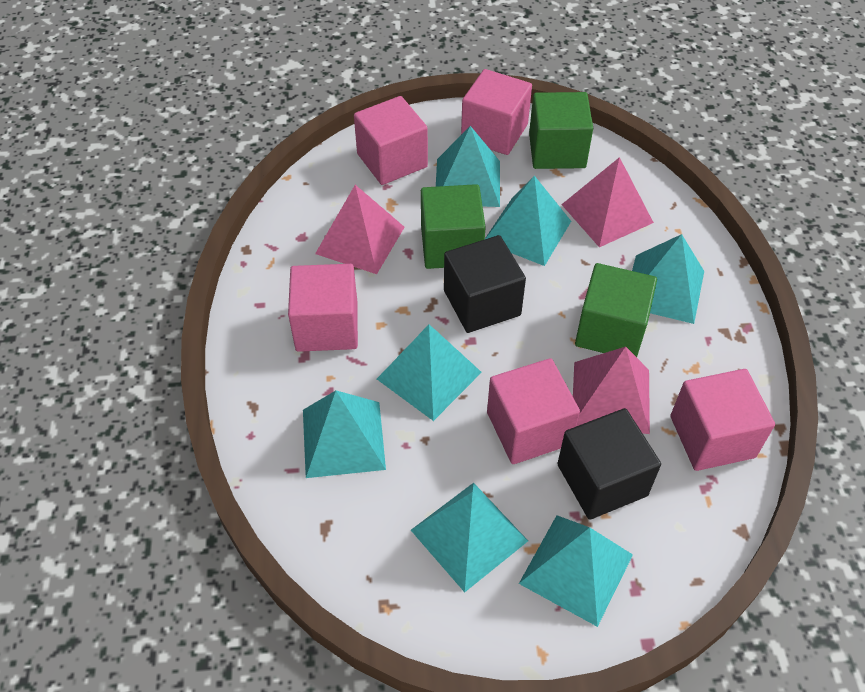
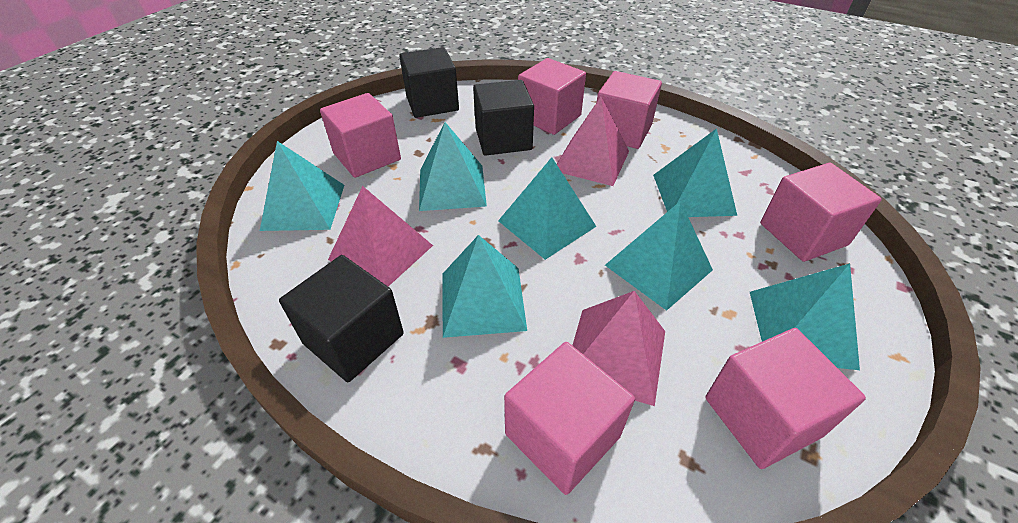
black cube: [444,235,526,333] [557,408,661,520] = 2 -> [279,255,404,382] [400,47,459,118] [473,80,534,156] = 3
green cube: [421,184,486,269] [529,92,593,169] [575,263,657,357] = 3 -> none = 0
pink cube: [288,264,358,352] [354,96,428,185] [461,69,532,155] [487,358,580,464] [670,369,775,471] = 5 -> [320,93,401,178] [504,342,635,495] [518,58,586,135] [597,71,662,149] [705,328,866,469] [760,163,882,262] = 6

